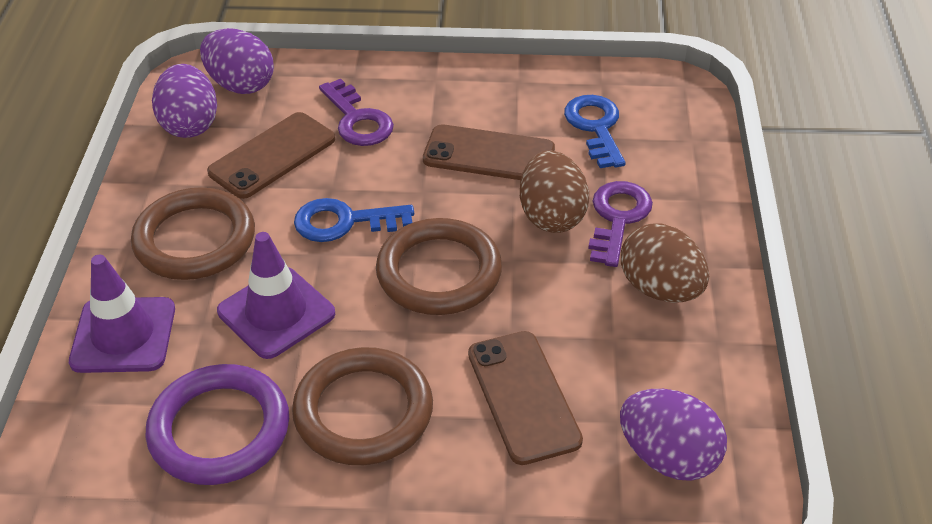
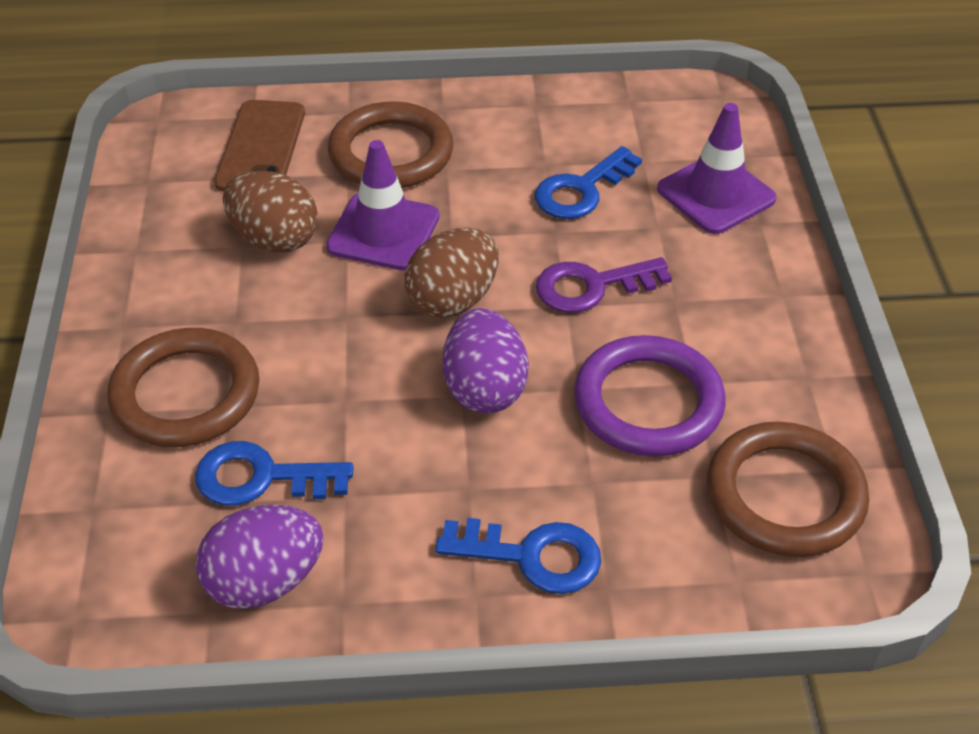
blue key: [294,198,414,242] [564,95,626,168] = 2 -> [195,441,354,506] [435,518,601,594] [535,146,642,219] = 3
brown phone: [207,112,335,199] [423,124,555,180] [468,331,583,465] = 3 -> [214,100,305,192] = 1
purple egg: [152,64,217,138] [200,28,274,94] [620,389,727,481] = 3 -> [196,505,324,609] [443,308,529,413] = 2
purple key: [319,79,394,146] [588,181,653,267] = 2 -> [536,257,672,313] = 1

